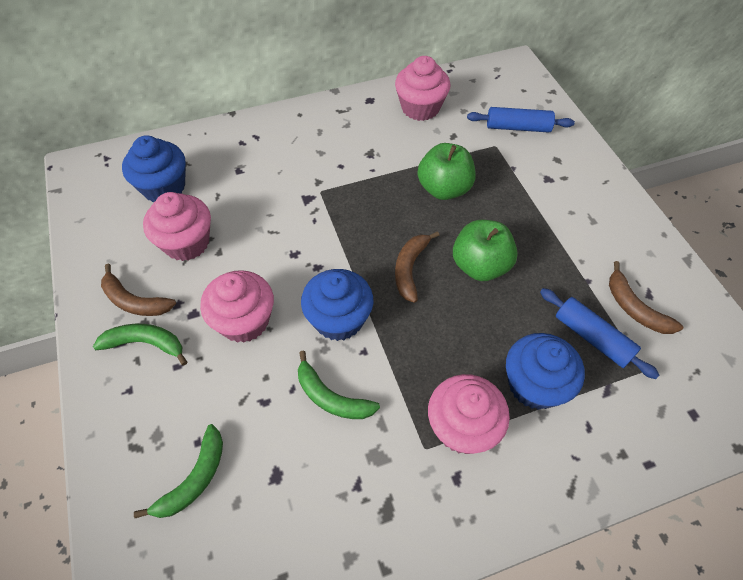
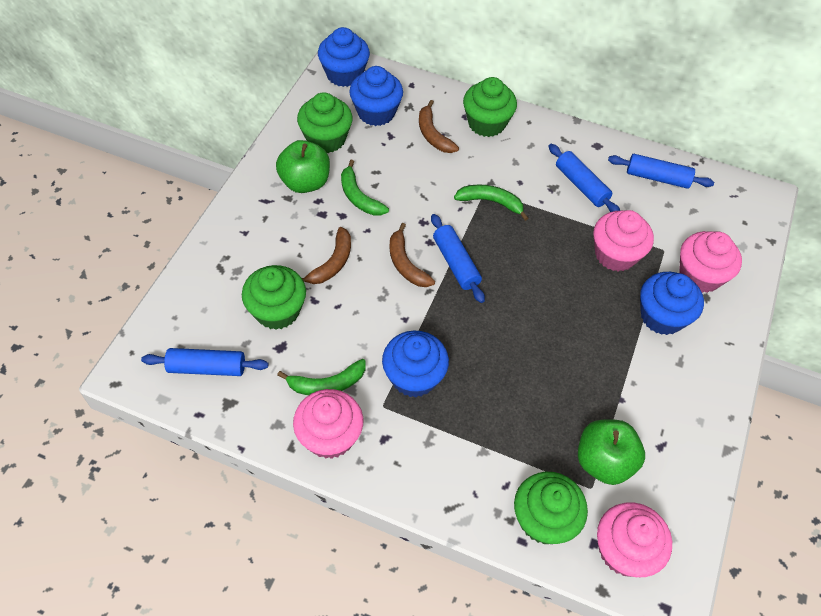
blue cupcake: [122,135,186,202] [301,269,373,341] [506,333,585,410] = 3 -> [318,27,370,87] [349,66,403,126] [382,330,449,397] [640,272,704,335] = 4
blue rolling pin: [467,107,575,132] [540,288,659,379] = 2 -> [141,348,268,376] [431,214,485,303] [548,144,620,212] [608,154,714,189] = 4
green cupcake: none = 0 -> [242,265,306,330] [297,92,353,153] [463,77,517,137] [514,472,588,544] = 4

